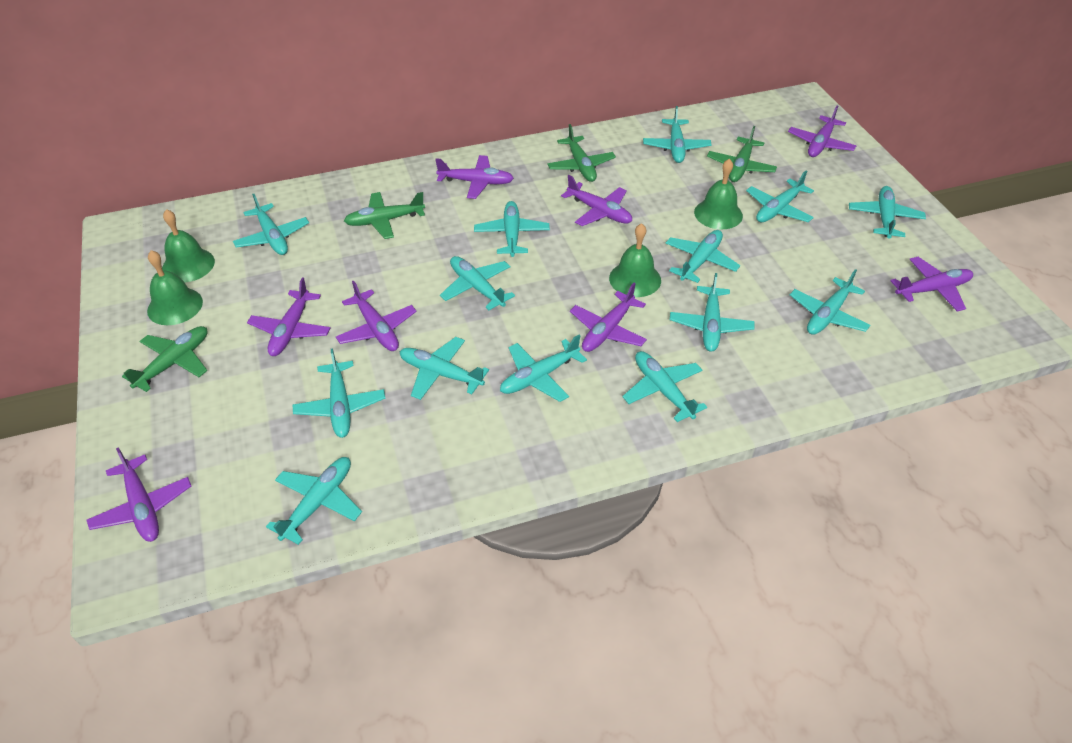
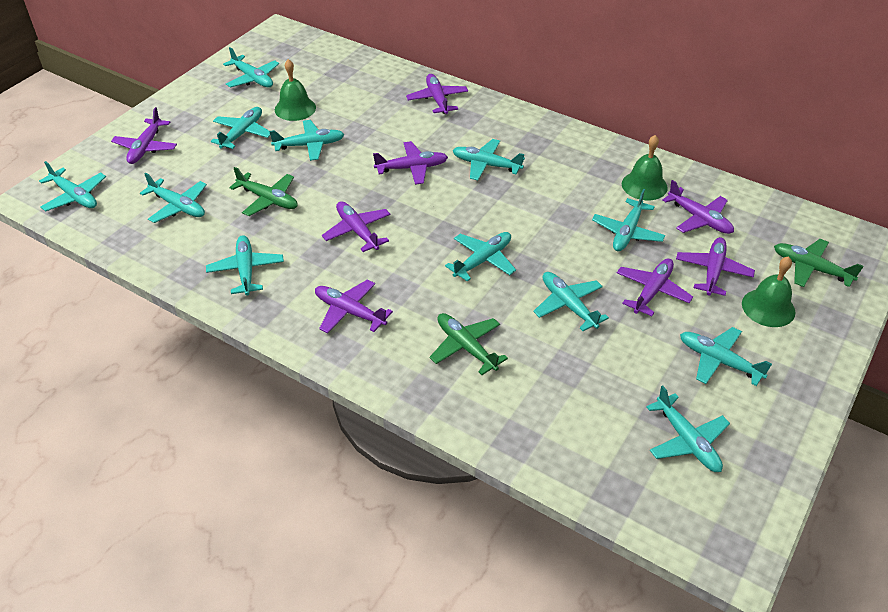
green bell: [147,250,203,325] [162,209,215,283] [609,223,661,297] [694,159,743,230] = 4 -> [275,59,316,121] [622,135,668,200] [742,256,796,327] = 3
green plane: [122,326,208,392] [344,192,425,239] [547,124,616,182] [707,126,777,182] = 4 -> [229,167,298,216] [430,313,508,375] [774,239,863,287] = 3
turquoise plane: [233,194,309,255] [266,457,362,545] [293,348,385,438] [399,337,489,400] [440,256,515,310] [474,201,550,257] [500,335,587,402] [622,351,707,422] [643,106,712,163] [666,230,740,283] [670,273,755,352] [746,171,814,222] [790,269,870,335] [849,186,926,239] = 14 -> [39,161,106,211] [140,173,207,223] [206,235,284,296] [211,107,270,149] [223,47,279,88] [269,120,344,161] [445,232,516,282] [452,139,525,180] [533,272,609,331] [592,189,665,251] [646,386,730,472] [680,327,772,386] = 12

